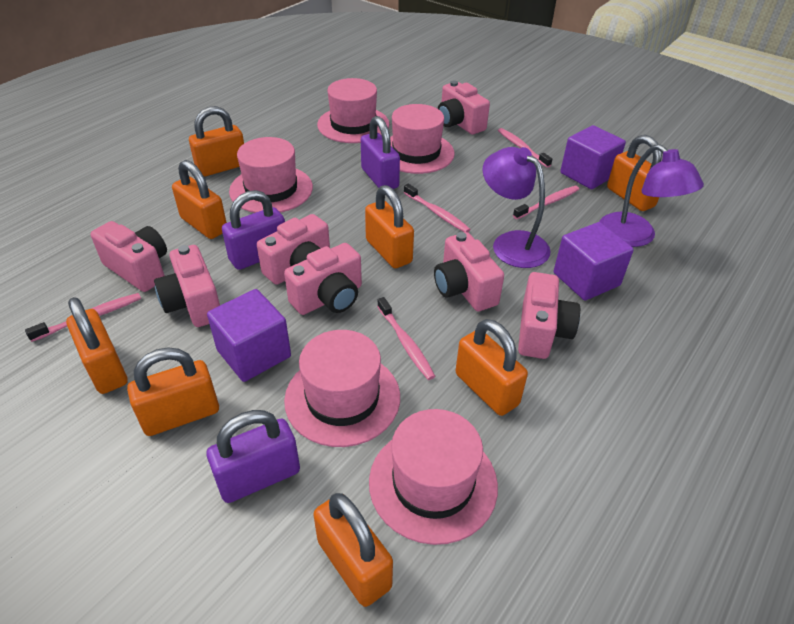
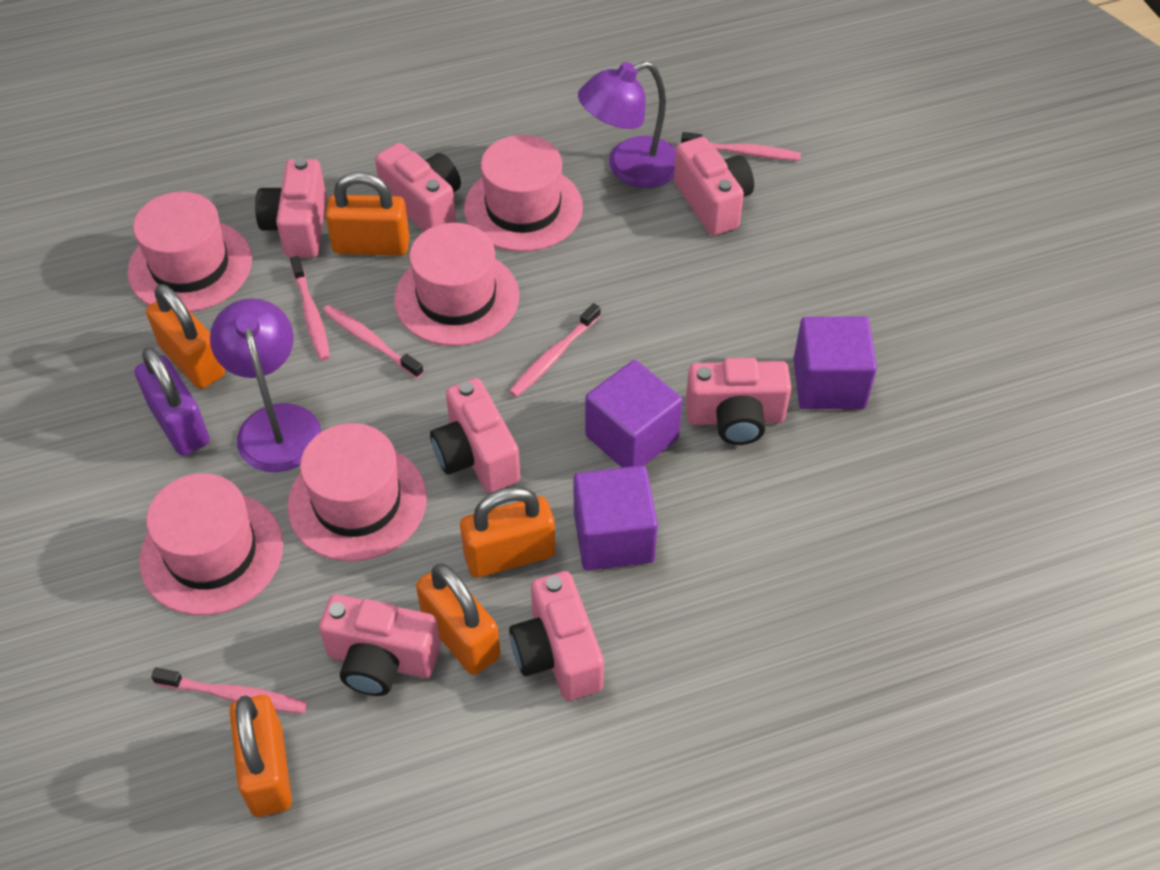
orange padlock: [66,297,128,394] [127,347,219,436] [172,160,227,239] [189,106,244,177] [313,493,393,607] [365,185,414,269] [455,319,528,416] [607,135,662,211] = 8 -> [146,284,225,389] [229,695,292,817] [325,172,410,256] [416,564,500,675] [460,487,555,578] = 5
purple padlock: [207,410,300,503] [222,190,285,270] [361,116,400,189] = 3 -> [135,347,210,456] = 1

